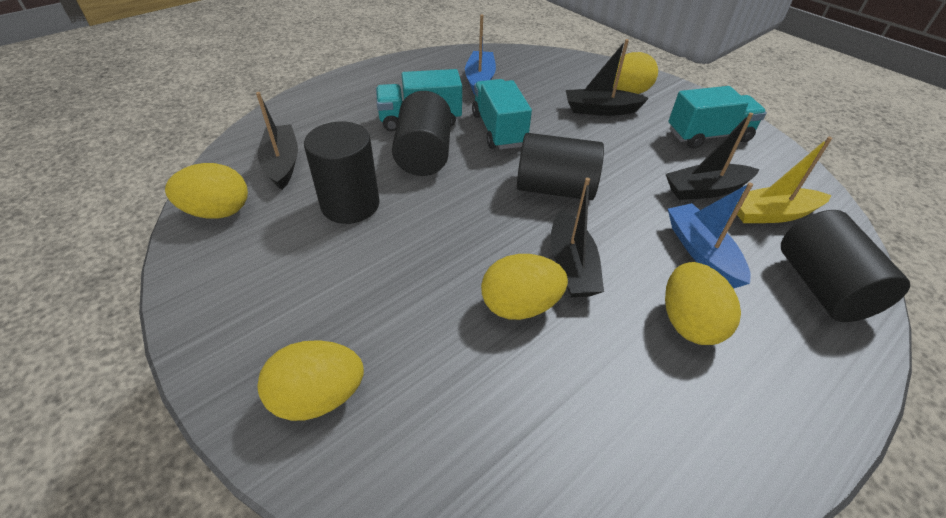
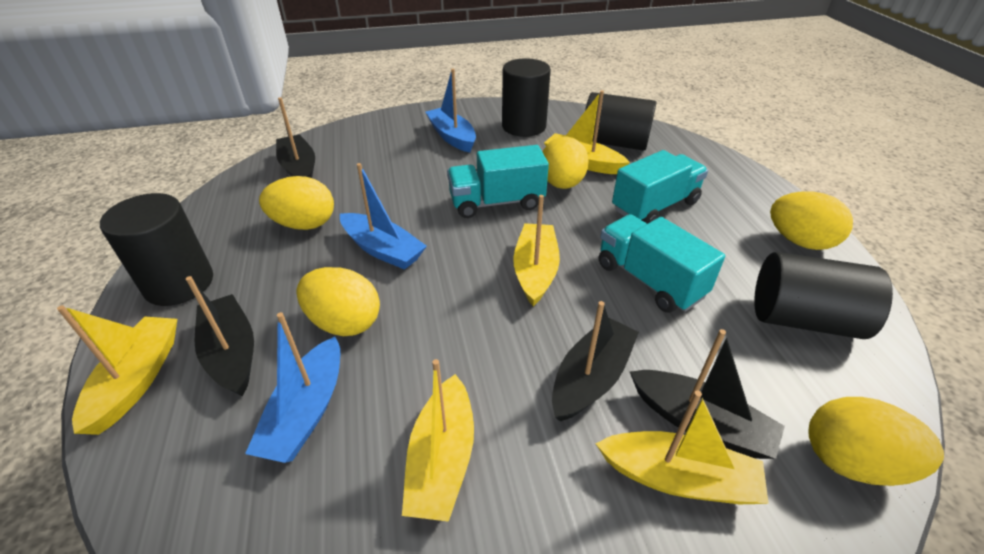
blue boat: [465,15,496,95] [668,183,753,289] = 2 -> [245,312,340,463] [340,163,427,270] [425,69,476,153] = 3
yellow boat: [737,137,832,223] = 1 -> [57,305,177,435] [402,359,474,522] [513,195,560,306] [544,90,630,174] [596,391,769,504] = 5

